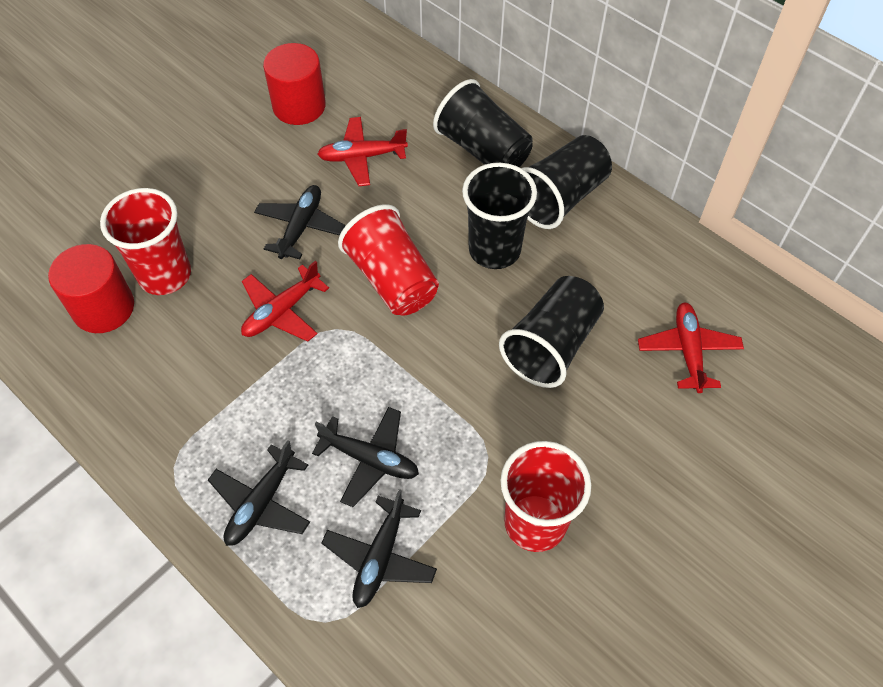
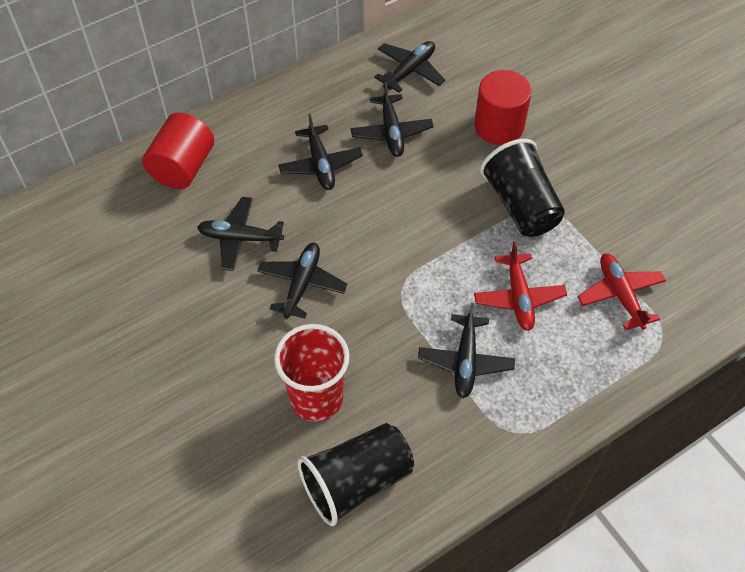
black cup: [433,79,533,167] [462,163,537,269] [499,276,604,388] [521,135,612,229] = 4 -> [298,423,414,526] [480,139,565,237] = 2
black plane: [208,440,310,546] [254,185,346,259] [312,407,419,507] [321,489,437,608] = 4 -> [197,197,284,271] [257,243,347,319] [278,114,363,190] [351,82,434,157] [374,41,445,93] [418,303,515,398] = 6
red cup: [100,188,191,295] [338,204,439,316] [500,441,591,552] = 3 -> [274,324,350,422] = 1
red plane: [241,261,329,342] [317,117,408,186] [638,302,744,393] = 3 -> [474,241,567,331] [577,254,666,330] = 2

